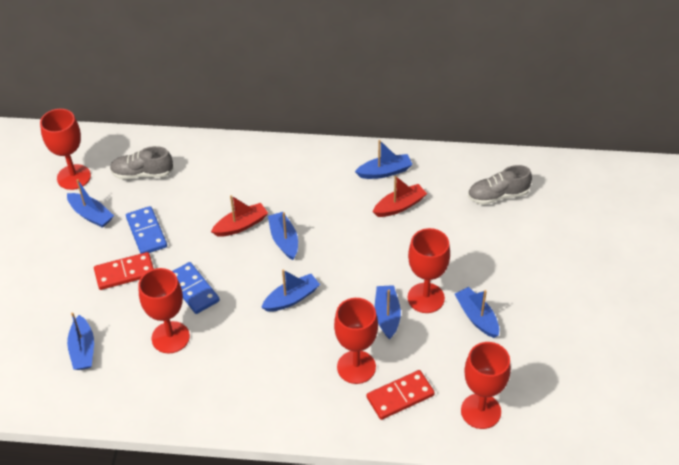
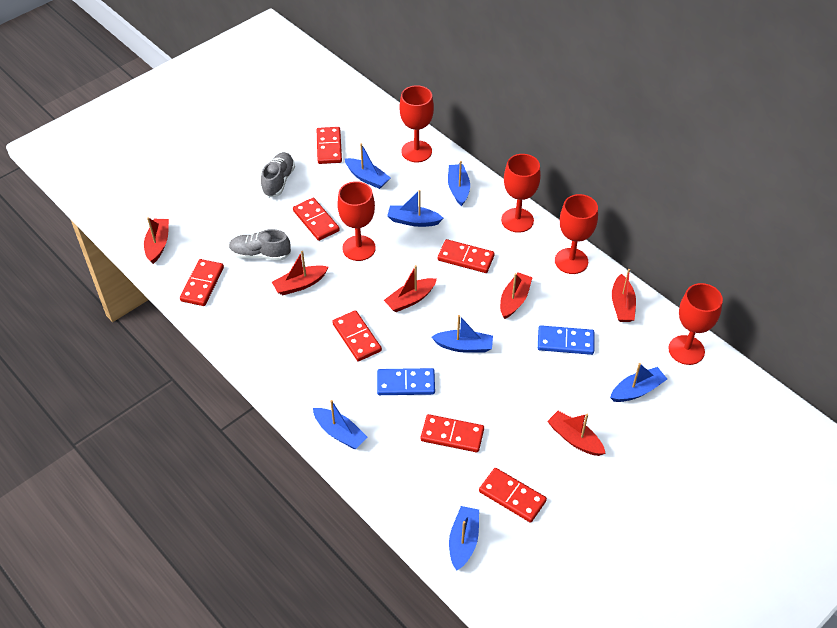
red boat: [211,195,268,237] [373,176,427,217] = 2 -> [144,217,169,264] [272,251,328,295] [384,265,437,312] [500,272,533,319] [547,411,606,456] [612,269,636,322] = 6
red domino: [94,252,154,290] [367,370,435,420] = 2 -> [180,259,224,306] [293,198,340,241] [317,127,342,164] [332,310,382,361] [421,414,484,453] [438,239,495,273] [479,468,547,523] = 7

